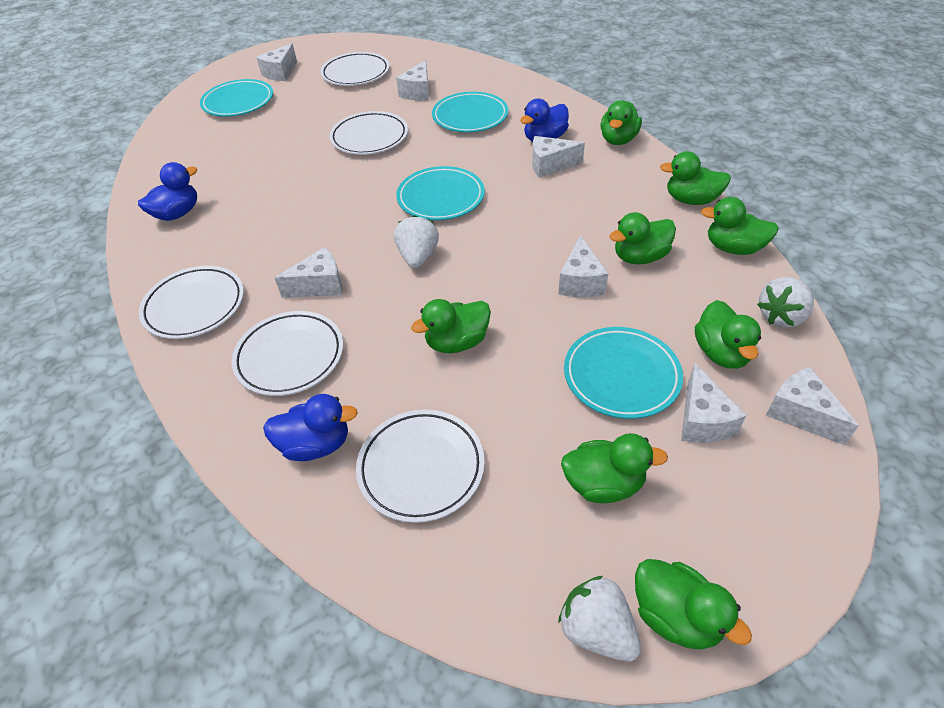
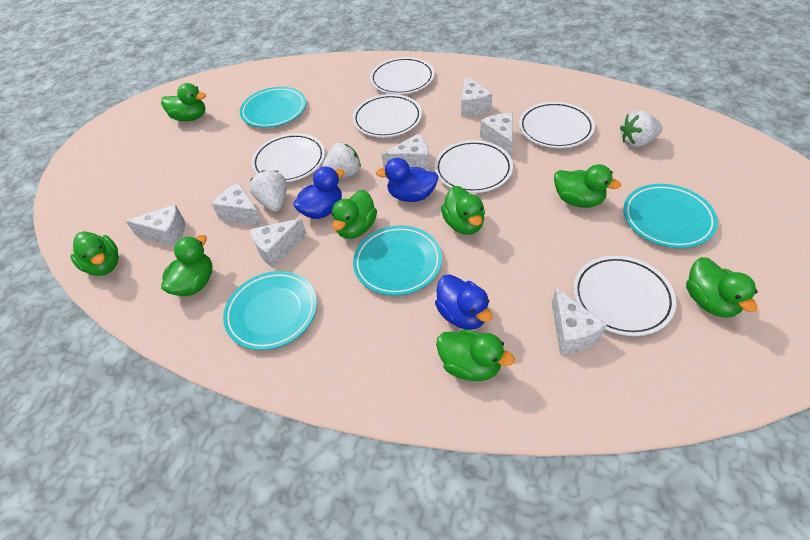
white plate: [139,266,244,339] [231,311,343,396] [320,52,390,86] [329,111,408,155] [356,409,485,523] = 5 -> [251,133,325,182] [352,94,422,138] [370,57,435,94] [434,140,513,193] [519,102,595,148] [573,256,676,336] = 6

